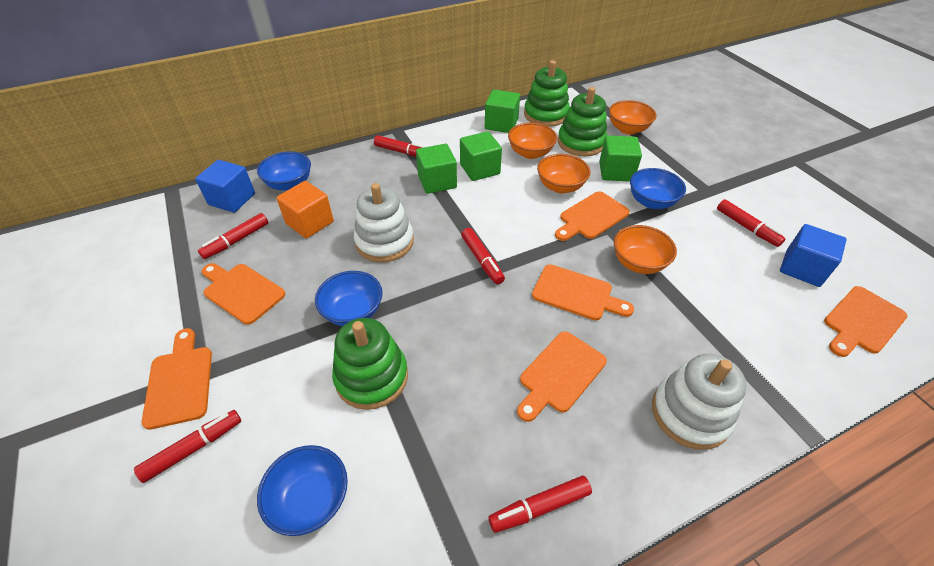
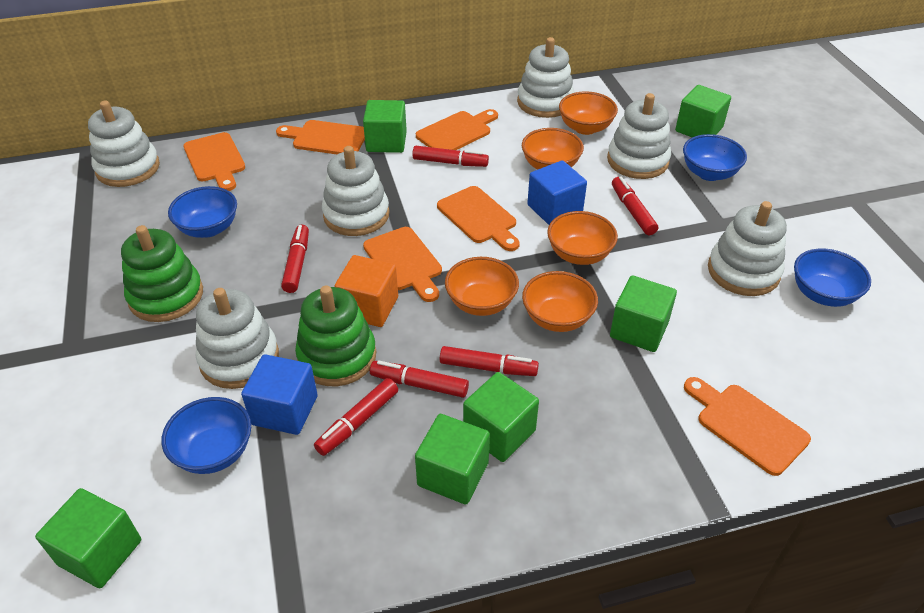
green cube: [416,144,457,194] [460,131,502,181] [485,90,520,133] [599,135,642,182] = 4 -> [35,488,141,588] [363,100,407,153] [415,414,490,505] [463,372,539,462] [610,275,677,352] [675,85,731,137] = 6
green stacking toy: [332,318,408,410] [524,60,570,127] [558,87,607,156] = 3 -> [121,225,203,322] [295,285,376,386] = 2
orange bowl: [508,122,557,159] [537,154,590,193] [609,100,657,135] [614,225,677,274] = 4 -> [445,257,519,316] [522,128,584,169] [522,271,598,332] [547,211,618,265] [559,91,618,135] = 5
white stacking toy: [354,183,414,262] [652,354,747,450] = 2 -> [88,101,160,187] [196,288,279,389] [322,146,390,236] [517,37,575,118] [607,93,671,179] [708,201,787,296] = 6

